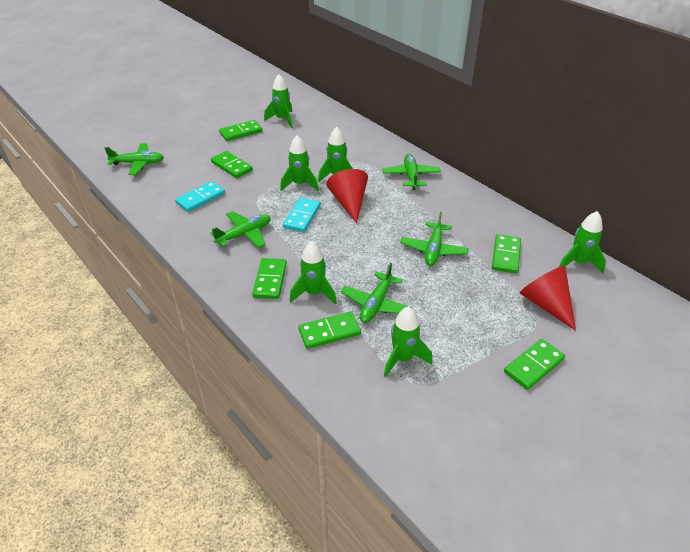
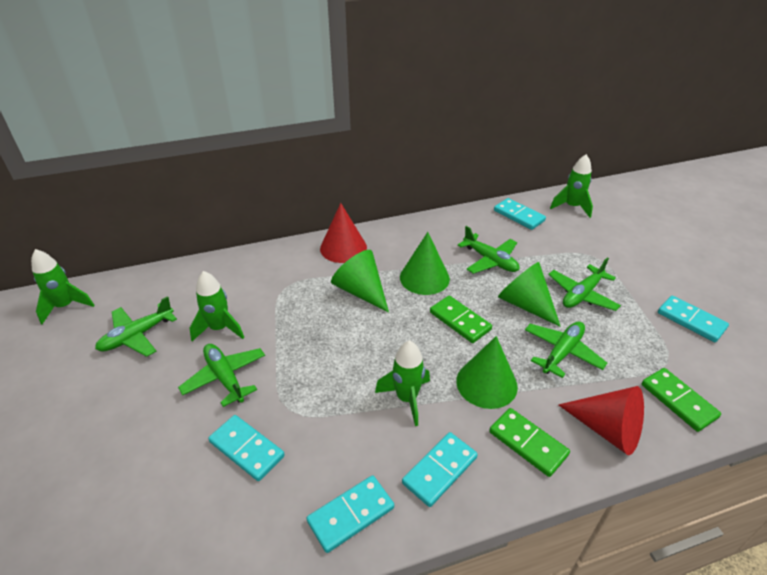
green cone: none = 0 -> [331,250,389,313] [400,232,450,295] [456,336,518,409] [498,262,561,327] = 4
green domino: [211,151,253,178] [219,120,262,141] [252,258,287,299] [298,312,361,349] [492,234,521,274] [504,339,565,390] = 6 -> [430,296,492,343] [489,408,570,477] [642,368,721,432] = 3
green rocket: [264,74,293,128] [280,135,319,191] [290,241,337,304] [318,127,353,182] [384,306,433,377] [559,211,606,273] = 6 -> [31,249,94,324] [190,271,244,341] [375,340,430,426] [550,154,593,218] = 4
turquoise domino: [175,181,225,212] [283,197,321,232] = 2 -> [208,415,285,481] [306,475,394,553] [402,432,478,507] [494,198,546,230] [658,296,729,342] = 5

